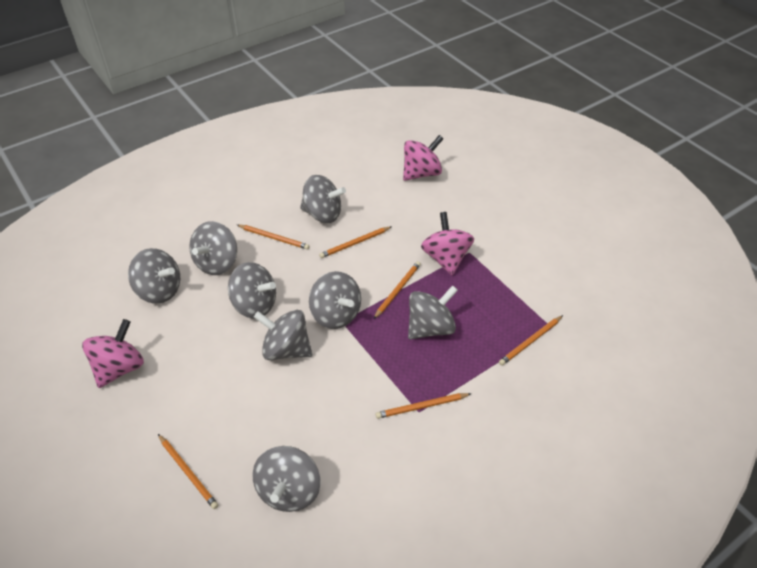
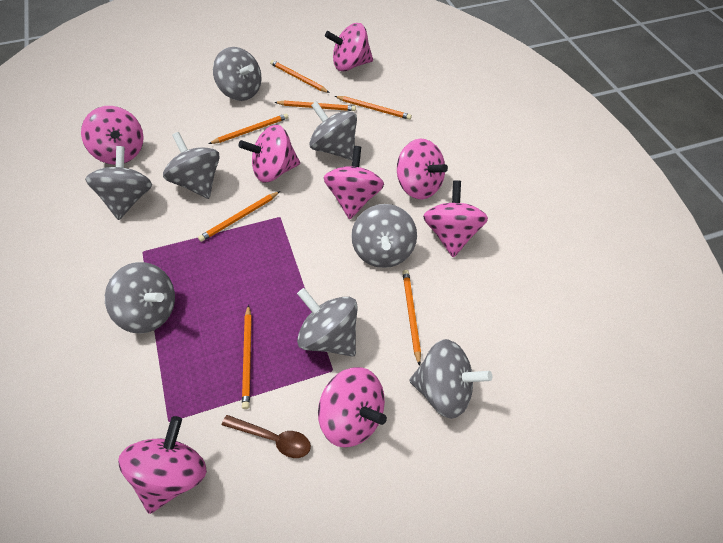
brown spoon: none = 0 -> [222,415,311,458] = 1
orange pencil: [158,434,218,509] [237,225,309,249] [319,226,392,258] [374,261,421,319] [376,393,471,419] [499,315,563,366] = 6 -> [198,191,280,242] [209,113,288,144] [242,305,252,409] [270,60,330,93] [274,101,356,111] [335,96,412,120] [402,270,421,366] = 7
pink spinning top: [82,319,144,388] [403,135,444,181] [421,212,474,276] = 3 -> [81,106,144,165] [118,416,207,514] [239,125,300,182] [318,367,387,448] [323,146,384,219] [325,23,373,71] [397,138,448,199] [423,180,488,257] = 8

